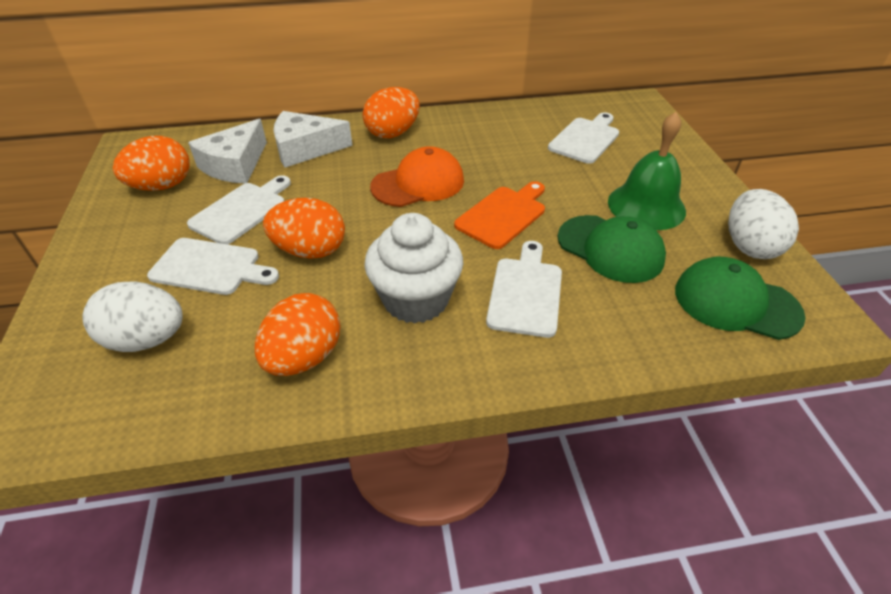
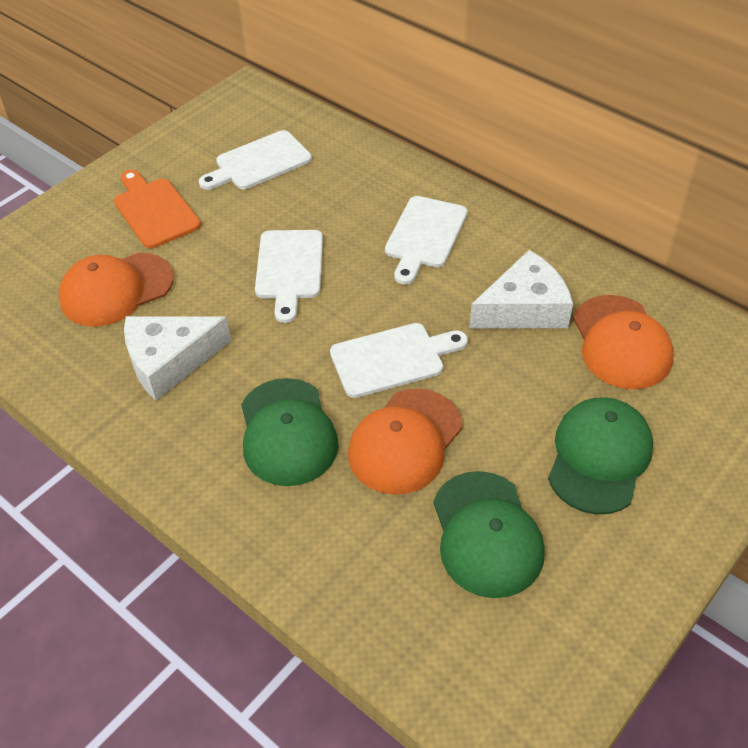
green bell: [608,112,686,230] = 1 -> none = 0
green cap: [558,215,666,283] [675,257,806,340] = 2 -> [241,378,339,486] [433,471,545,598] [548,397,653,514] = 3
orange cap: [370,146,464,207] = 1 -> [59,252,174,327] [348,388,462,495] [573,295,673,389] = 3
orange egg: [113,136,190,191] [255,293,341,376] [263,198,345,259] [363,87,420,138] = 4 -> none = 0
white cupcake: [364,213,463,323] = 1 -> none = 0
white egg: [83,281,183,352] [728,189,799,259] = 2 -> none = 0

